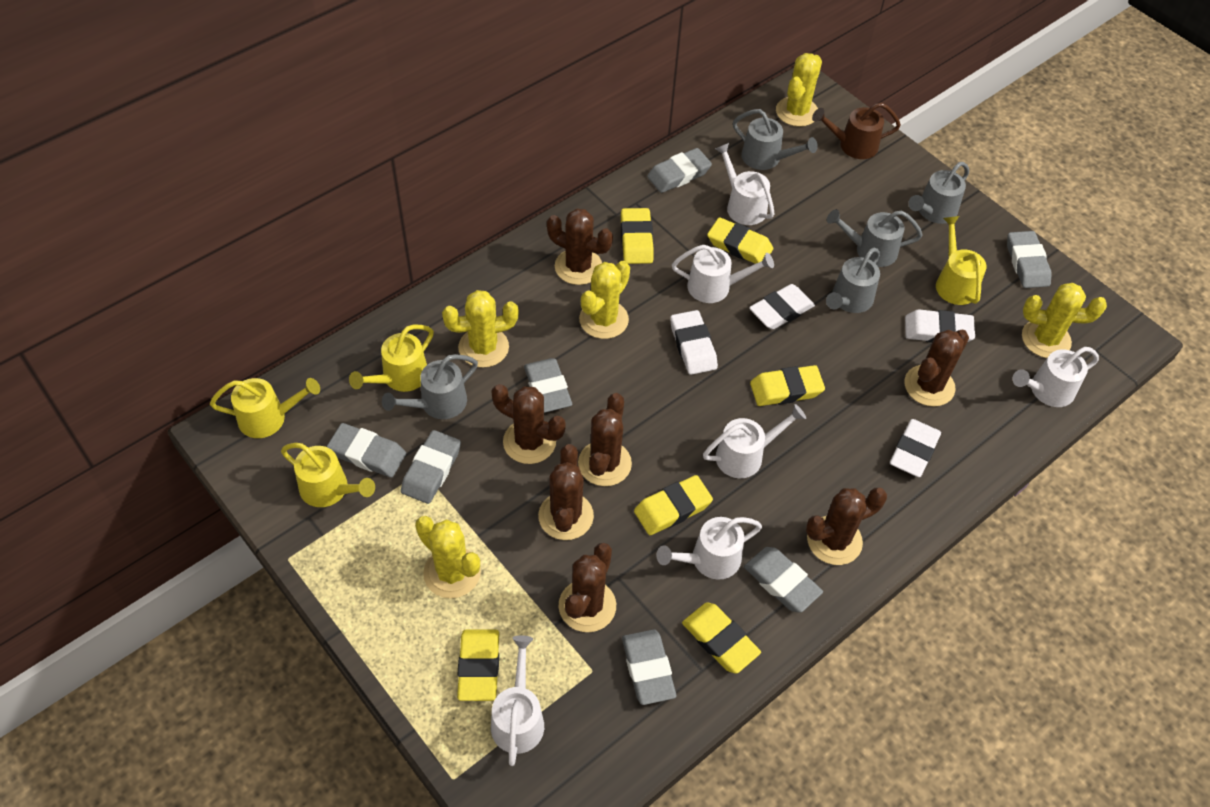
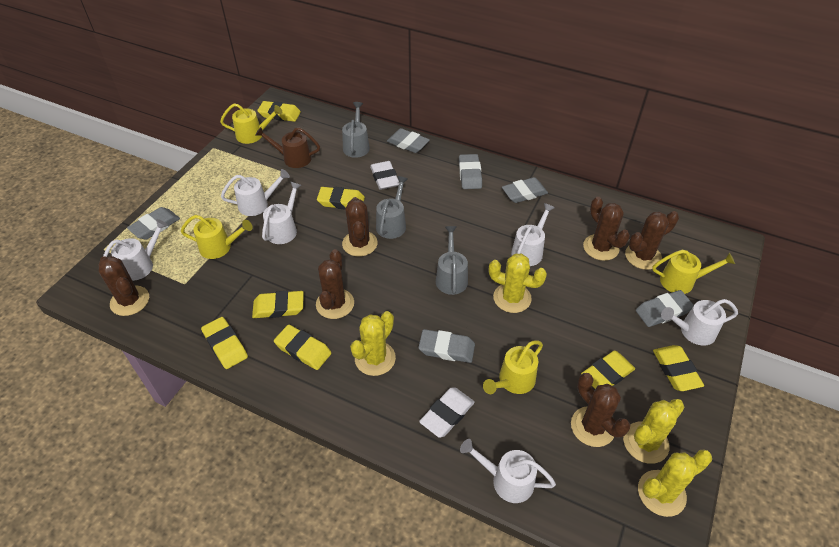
brown cactus: [491,384,566,464] [538,444,594,540] [547,209,613,285] [559,543,616,632] [578,393,632,486] [806,488,887,565] [904,330,969,407] = 7 -> [99,256,149,316] [316,249,354,319] [342,197,378,257] [571,373,630,447] [583,196,630,261] [625,211,679,270] = 6
grey eraser: [327,423,406,478] [401,430,461,504] [524,358,572,413] [622,630,676,705] [647,148,712,193] [744,547,823,613] [1007,231,1052,288] = 7 -> [127,207,180,240] [387,128,430,153] [418,329,475,363] [459,154,482,189] [502,177,548,203] [636,290,694,327] = 6
grey watering can: [382,354,478,419] [733,109,818,170] [826,248,880,313] [827,209,923,267] [908,162,969,224] = 5 -> [342,102,370,158] [376,176,408,239] [436,226,468,295] = 3
white eraser: [670,310,718,375] [749,284,815,330] [890,419,941,477] [905,309,975,343] = 4 -> [370,161,399,190] [419,387,475,438] = 2
yellow cactus: [415,516,481,598] [442,290,519,368] [579,261,630,339] [776,53,822,127] [1022,283,1107,358] = 5 -> [350,311,396,376] [489,254,547,313] [623,399,684,464] [638,450,712,517] = 4
yellow eraser: [457,629,499,701] [621,208,654,264] [634,475,713,535] [682,602,761,674] [707,217,773,264] [750,365,825,406] = 6 -> [201,317,248,369] [252,291,304,318] [257,101,301,122] [274,325,331,370] [317,187,365,209] [581,351,635,389] [653,345,704,391] = 7

